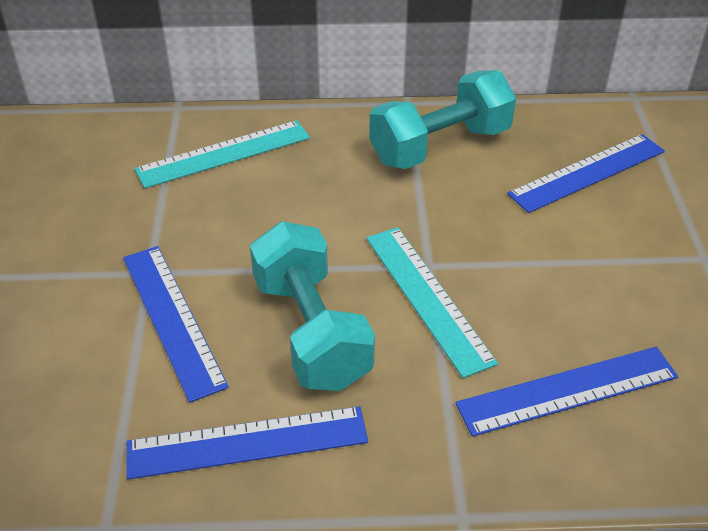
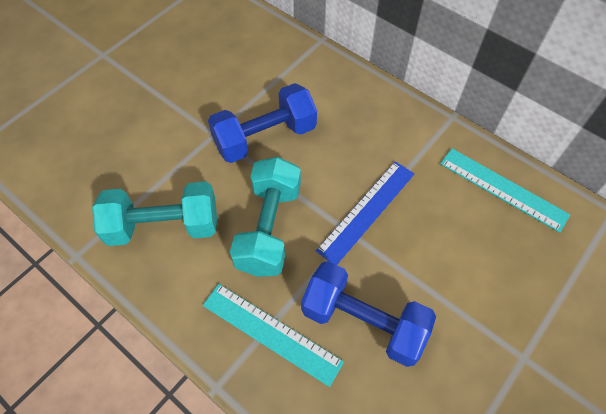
blue dumbbell: none = 0 -> [208,83,317,163] [301,261,436,367] = 2
blue ruler: [123,246,229,403] [126,406,368,479] [456,347,678,437] [507,134,665,213] = 4 -> [316,161,414,265] = 1

